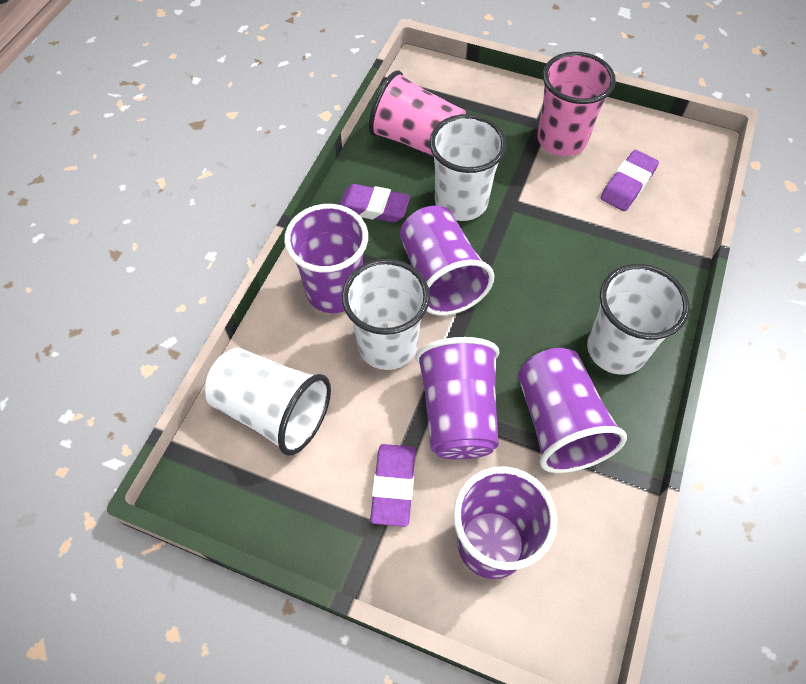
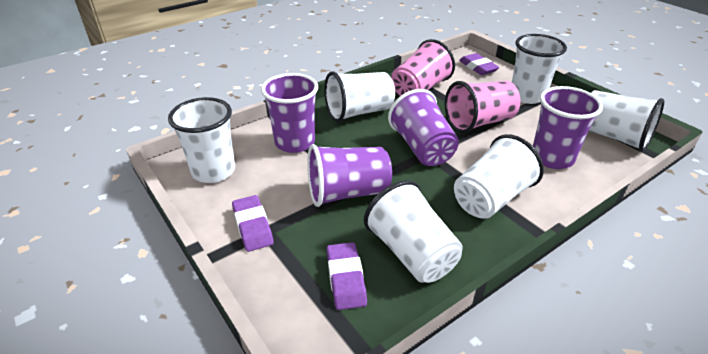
purple cup: [284,204,368,313] [400,205,494,316] [416,337,499,459] [453,466,558,579] [518,348,627,473] = 5 -> [261,73,318,153] [307,144,392,207] [388,89,459,166] [533,86,603,169] = 4
white cup: [205,348,331,456] [342,259,430,370] [429,114,507,221] [587,264,689,375] = 4 -> [168,97,235,183] [324,71,395,122] [364,180,463,283] [454,134,544,219] [512,34,567,104] [589,90,665,152] = 6

